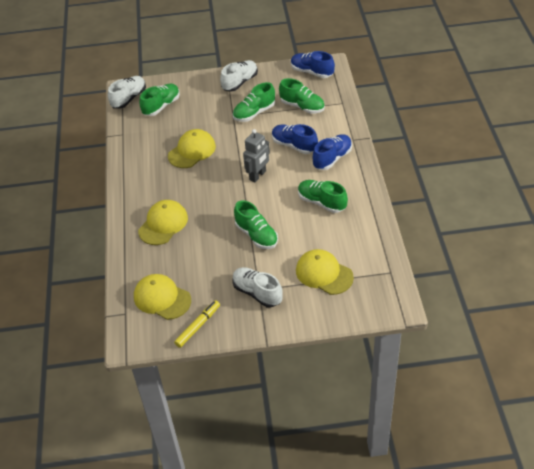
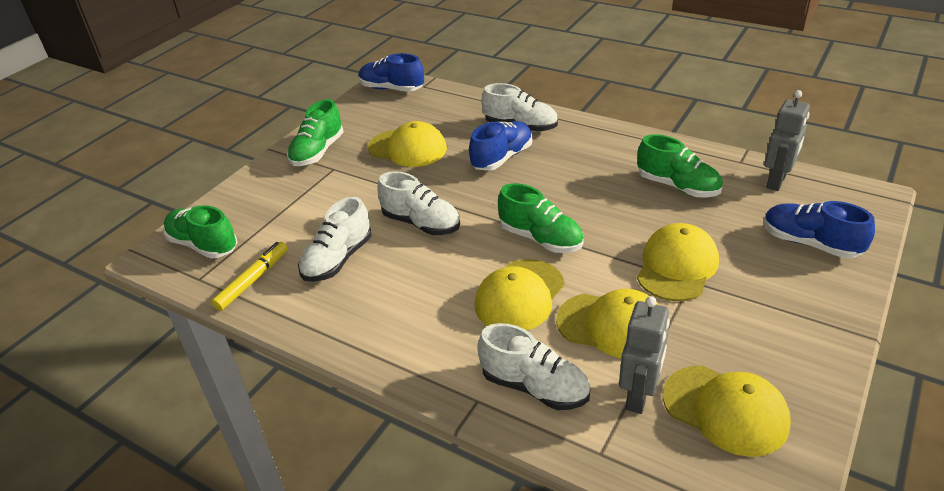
green shoe: [139,84,180,116] [233,82,275,122] [234,200,278,249] [279,78,325,114] [298,180,348,213] = 5 -> [163,205,237,259] [287,99,344,166] [498,183,584,253] [637,134,723,198] = 4
grey robot: [243,129,270,182] = 1 -> [619,296,670,414] [764,90,810,191] = 2
white shoe: [108,76,146,109] [220,60,258,91] [232,267,283,307] = 3 -> [298,197,371,282] [378,171,460,235] [477,323,591,410] [481,83,558,132] = 4
yellow cap: [134,274,191,320] [138,200,188,245] [168,129,216,168] [296,249,354,295] = 4 -> [368,121,447,167] [474,259,565,330] [556,289,659,358] [637,223,719,301] [663,365,791,457] = 5

